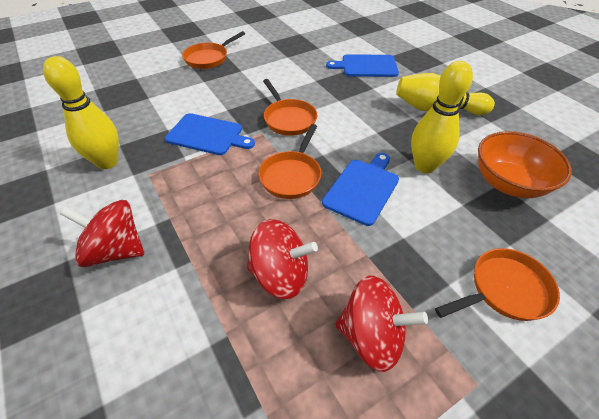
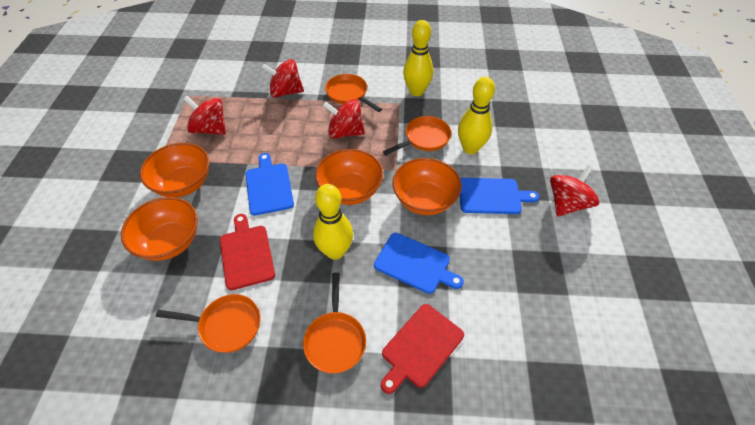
orange bowl: [478,131,572,198] = 1 -> [121,197,198,261] [140,143,209,198] [315,149,383,205] [392,158,462,215] = 4
red cutting board: none = 0 -> [220,214,275,290] [381,304,464,394] = 2
red spinning top: [60,200,144,267] [247,219,318,299] [335,276,428,372] = 3 -> [183,96,226,135] [261,59,304,98] [323,99,365,139] [550,165,599,217] = 4

